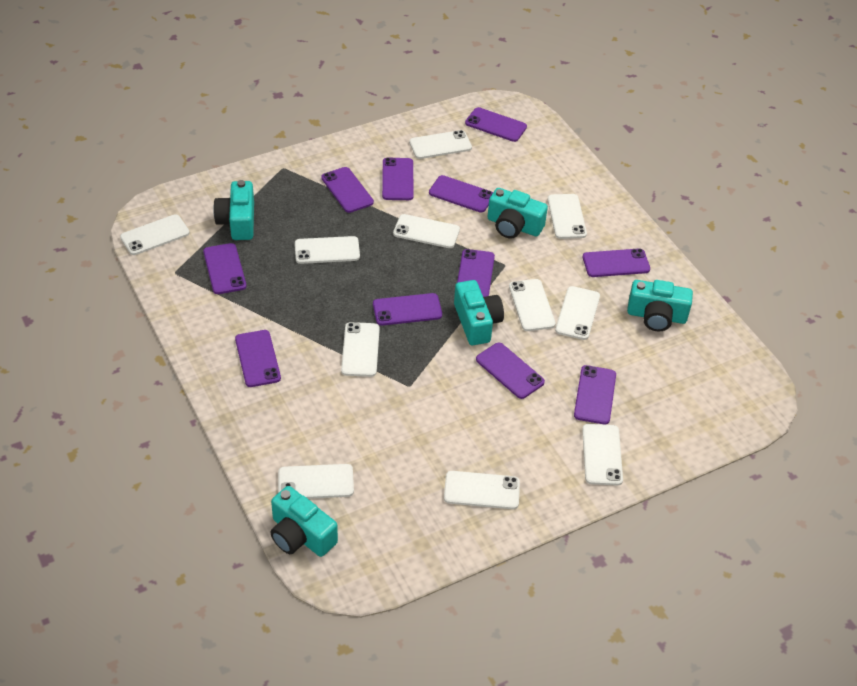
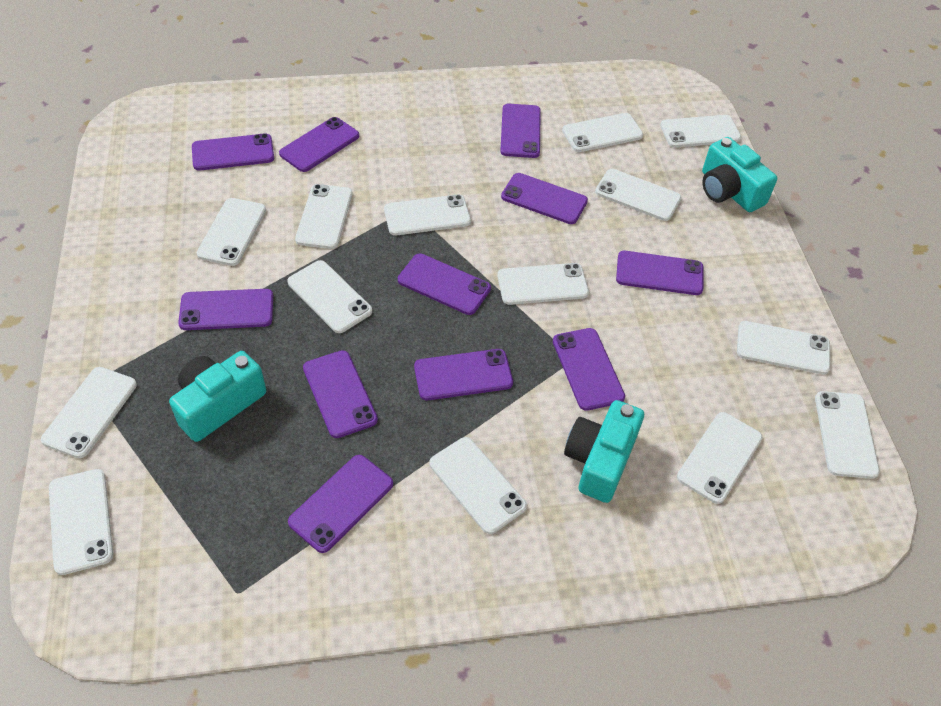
turquoise camera: [213,180,254,240] [270,486,338,557] [454,280,504,345] [487,188,548,238] [627,280,693,332] = 5 -> [169,351,266,442] [564,400,644,503] [702,137,777,212] = 3
white phone: [120,214,190,255] [278,464,354,499] [295,236,360,264] [341,322,380,377] [393,214,460,248] [409,130,472,159] [444,471,520,509] [509,279,556,331] [547,194,587,239] [555,286,600,340] [582,424,623,486] = 11 -> [41,367,137,458] [49,469,113,575] [197,198,266,266] [288,260,372,333] [295,184,353,249] [384,194,471,236] [429,437,527,534] [497,263,589,305] [562,113,643,152] [595,169,681,221] [660,115,741,148] [677,412,763,504] [737,321,830,374] [815,391,880,479] = 14

